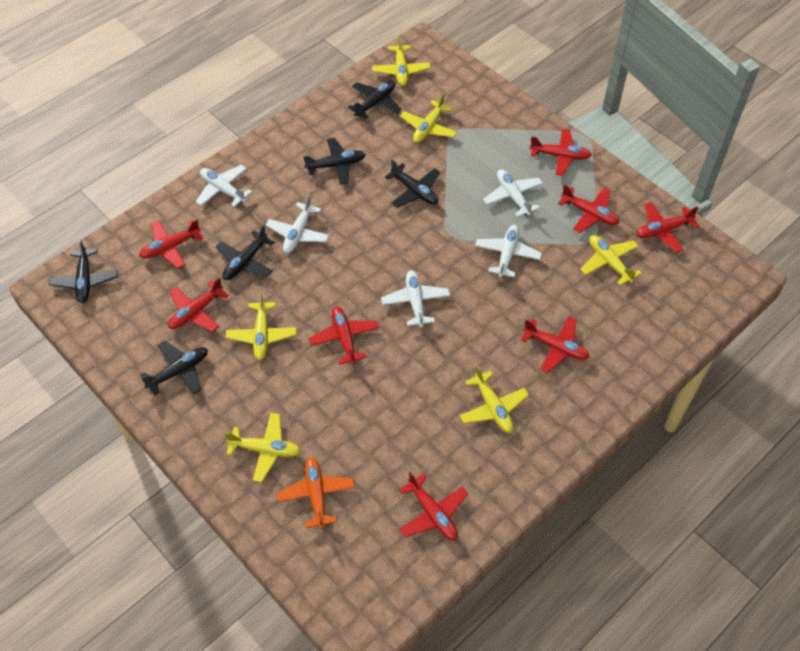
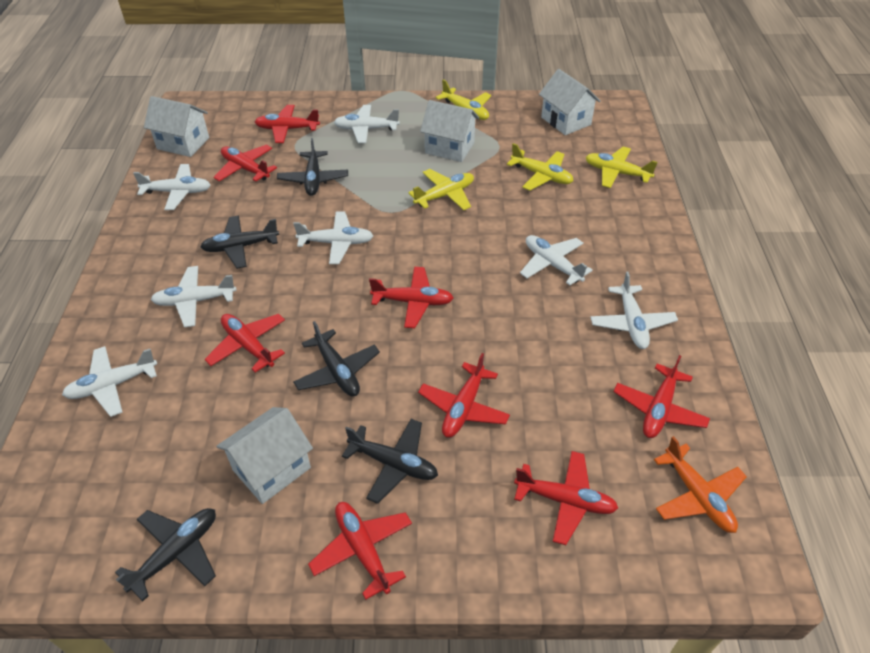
black plane: [49,239,118,303] [141,341,208,395] [216,225,274,280] [303,138,366,185] [348,81,401,119] [385,159,441,208] = 6 -> [115,508,216,601] [200,216,279,269] [277,138,348,196] [293,321,380,396] [342,419,438,504] = 5
white house: none = 0 -> [144,96,209,157] [217,407,313,504] [420,100,479,162] [539,69,601,135] = 4
white plane: [195,165,252,207] [266,194,329,253] [381,270,450,327] [475,225,542,278] [483,169,543,217] = 5 -> [62,346,157,417] [133,164,210,210] [151,266,237,327] [293,211,373,264] [334,105,400,143] [520,235,593,285] [590,272,678,349] = 7
yellow plane: [224,413,301,482] [226,292,296,360] [372,35,431,86] [400,93,457,143] [460,366,529,433] [580,235,642,285] = 6 -> [408,169,474,210] [436,79,491,120] [507,143,573,191] [586,146,658,188] = 4

